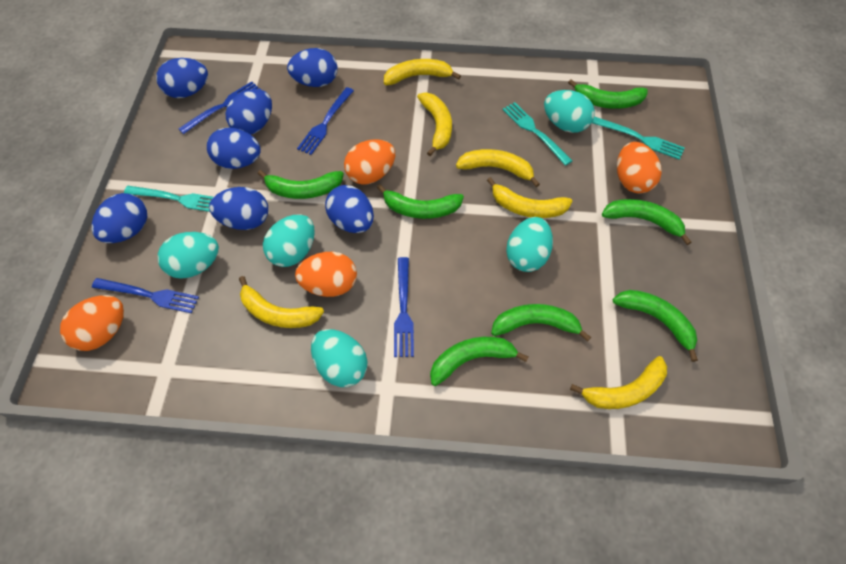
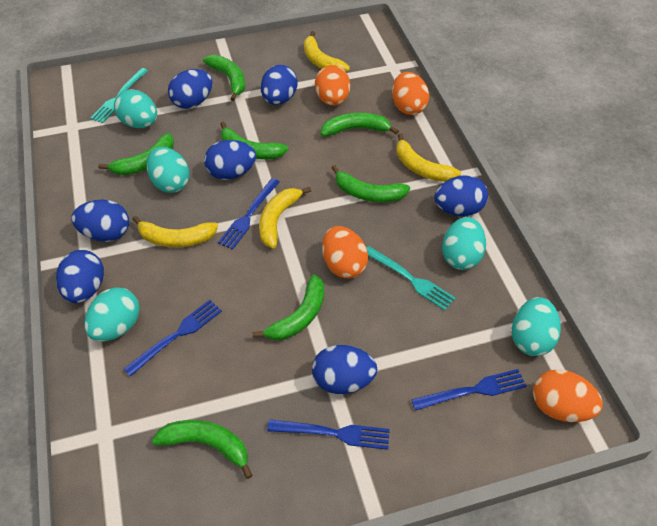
turquoise fork: [124,186,213,212] [502,102,572,166] [592,116,685,160] = 3 -> [90,68,148,123] [367,246,455,310] = 2
yellow banana: [239,276,324,328] [384,59,461,85] [417,93,452,156] [456,149,540,187] [487,177,572,218] [570,356,667,409] = 6 -> [132,216,218,247] [259,187,311,248] [304,31,350,72] [396,133,461,182] = 4

